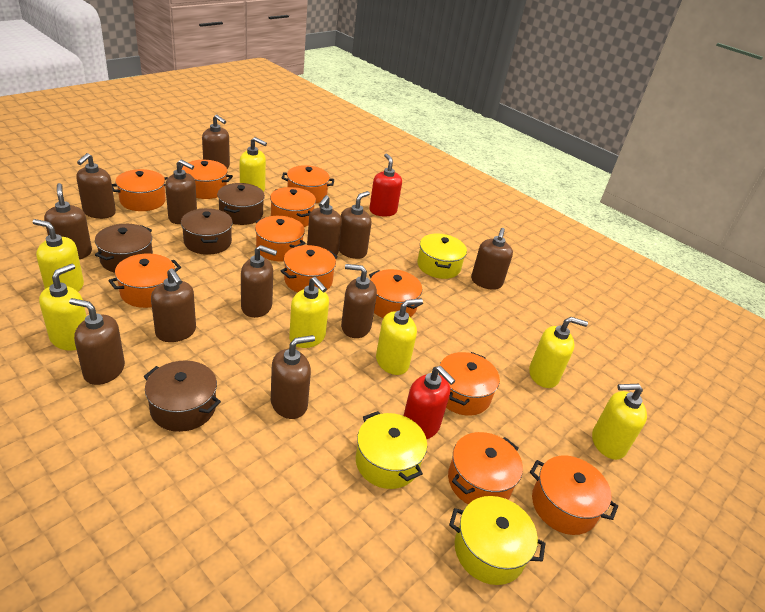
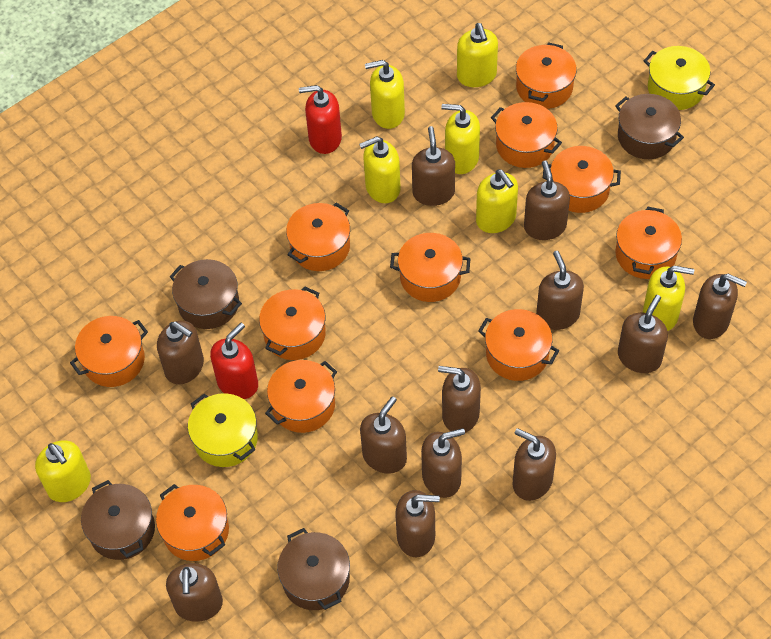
yellow pot: [356,411,427,489] [417,233,467,279] [449,496,546,585] = 3 -> [188,393,258,467] [644,46,715,110] = 2

